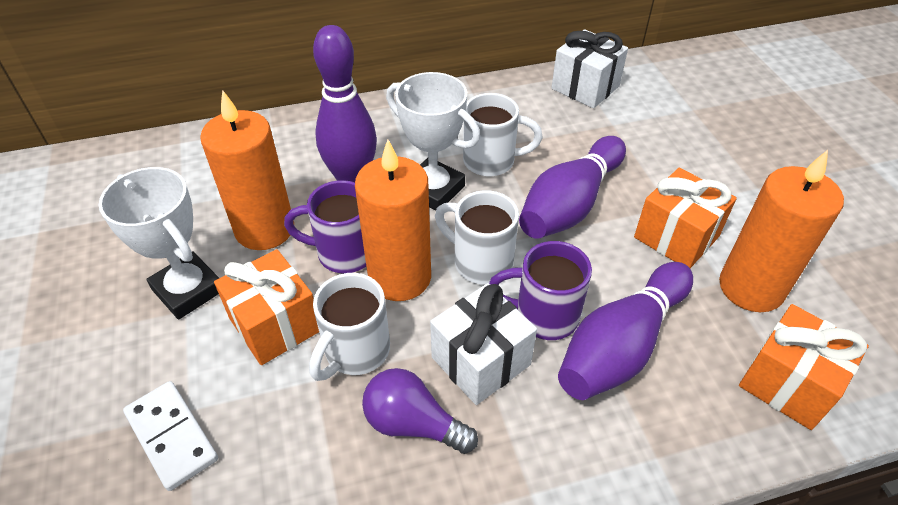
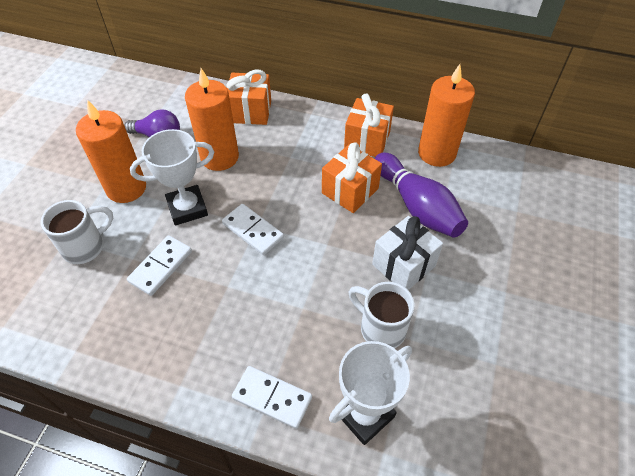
purple bowling pin: [313,25,377,182] [519,136,626,239] [558,262,693,400] = 3 -> [375,153,468,238] = 1
purple mug: [284,180,366,273] [489,241,592,340] = 2 -> none = 0
white domino: [123,381,218,491] = 1 -> [127,235,192,296] [222,204,284,255] [232,366,312,429] = 3
white gift: [430,283,537,405] [552,29,628,108] = 2 -> [372,216,443,290] = 1
white mug: [309,273,390,381] [435,190,519,284] [463,93,543,177] = 3 -> [41,200,113,264] [349,282,415,348] = 2

